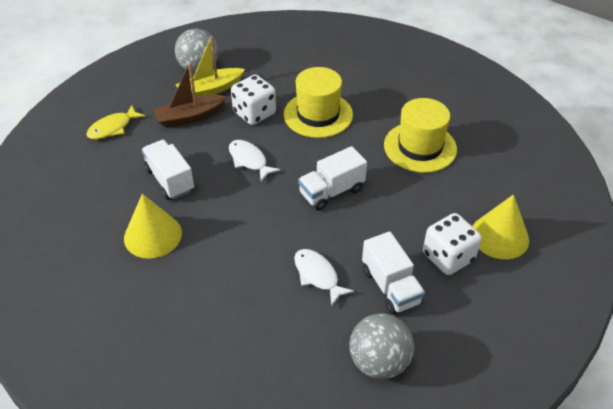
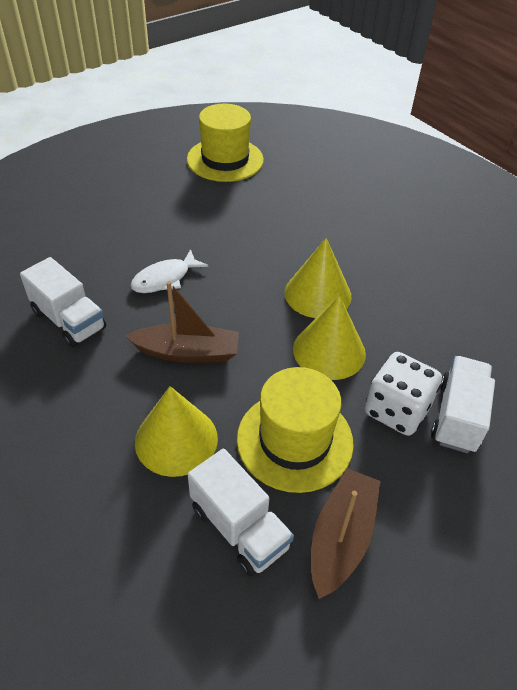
brown boat: [153,63,227,128] = 1 -> [125,281,239,363] [311,468,381,599] = 2
grey ball: [175,28,219,73] [350,314,414,379] = 2 -> none = 0
white dice: [231,75,276,125] [423,213,482,275] = 2 -> [365,352,442,436] = 1
white fish: [229,140,280,181] [294,249,354,307] = 2 -> [130,249,208,293] = 1
yellow boat: [175,36,245,97] = 1 -> none = 0
yellow cone: [124,194,182,258] [472,194,529,259] = 2 -> [135,386,218,477] [285,238,352,318] [293,295,366,380] = 3
yellow fish: [86,105,145,139] = 1 -> none = 0

